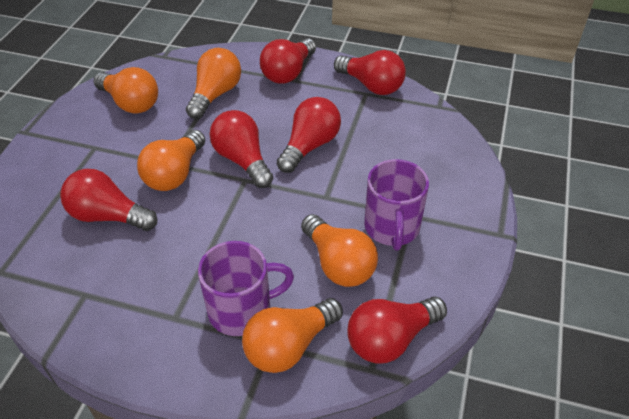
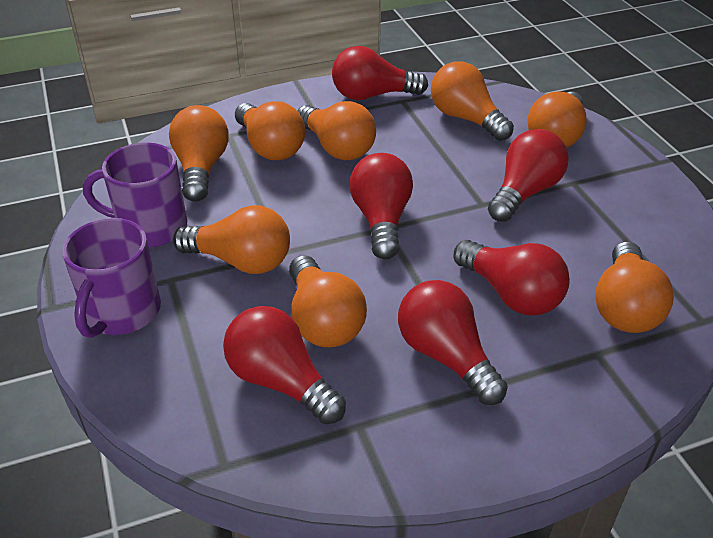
orange light bulb: [93,67,158,113] [137,130,205,191] [186,48,241,119] [242,298,343,373] [301,214,378,287] = 5 -> [169,105,229,202] [173,205,290,274] [235,101,305,160] [289,255,367,347] [297,101,376,160] [431,61,514,141] [527,91,587,148] [595,241,674,333] = 8

